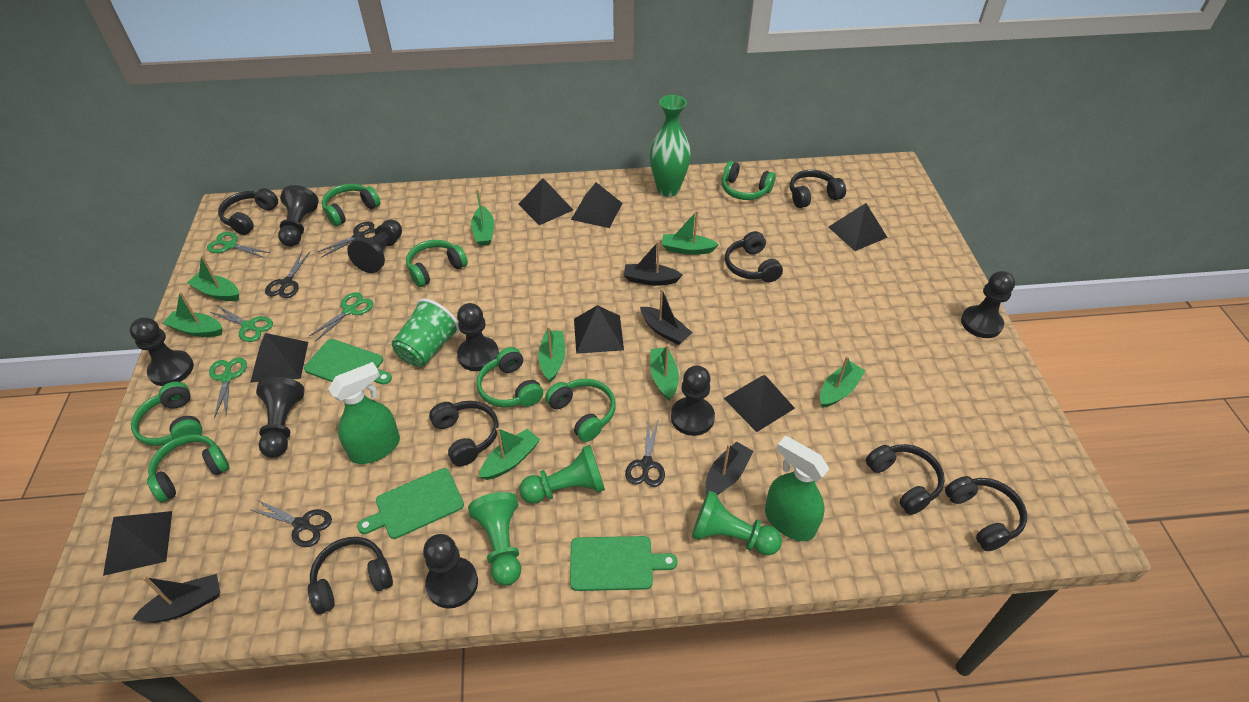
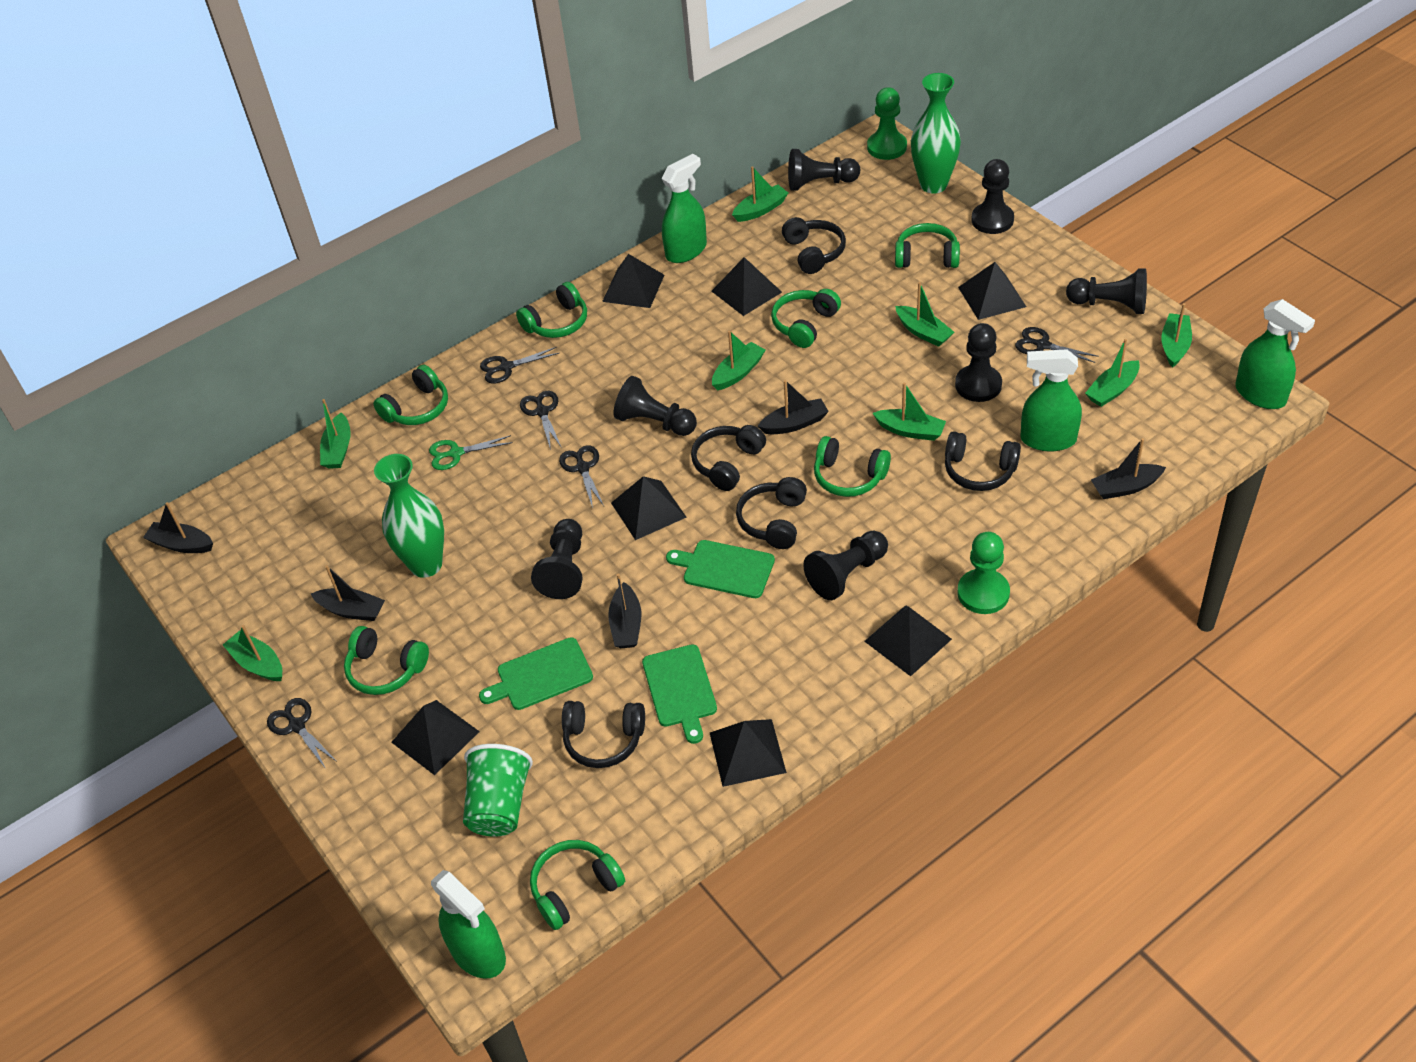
black boat: [132,574,220,622] [624,241,682,286] [640,288,692,345] [705,441,753,495] = 4 -> [143,502,213,553] [311,565,385,621] [608,574,641,648] [757,380,829,434] [1091,438,1166,499] = 5
black headphones: [218,188,278,235] [308,537,393,614] [429,401,499,466] [725,231,783,282] [790,170,846,208] [866,444,945,515] [945,476,1027,551] = 7 -> [562,701,645,768] [691,425,766,491] [736,477,807,549] [782,217,846,274] [945,431,1021,491] = 5
black pawn: [130,317,194,386] [256,377,304,458] [278,185,319,247] [347,219,402,273] [423,534,478,609] [457,303,499,371] [671,366,715,436] [961,271,1015,338] = 8 -> [531,519,583,599] [614,376,697,436] [788,149,860,191] [803,531,888,600] [955,323,1002,402] [971,159,1014,234] [1066,268,1147,314] = 7
black scissors: [249,499,332,547] [265,252,310,298] [317,222,375,258] [625,419,665,487] = 4 -> [267,698,337,769] [480,347,559,384] [520,391,562,450] [559,445,604,508] [1015,327,1099,363] = 5
green pawn: [468,492,521,586] [519,445,605,504] [692,490,782,555] = 3 -> [867,87,907,160] [957,532,1010,614] = 2
green scissors: [207,232,270,258] [209,357,247,419] [210,306,273,342] [309,292,373,342] = 4 -> [429,435,513,470] = 1
green spray bottle: [328,362,400,464] [765,436,829,541] = 2 -> [431,870,506,979] [662,154,707,263] [1020,349,1082,451] [1235,299,1315,409] = 4
green vase: [650,95,691,197] = 1 -> [374,454,444,578] [911,73,961,194] = 2

